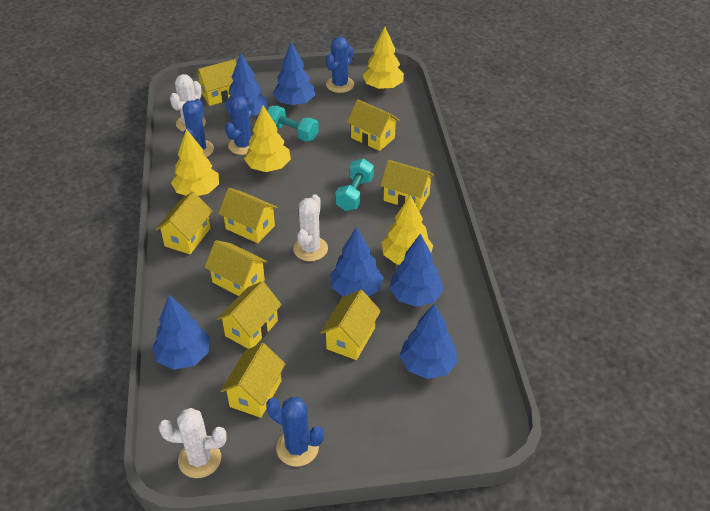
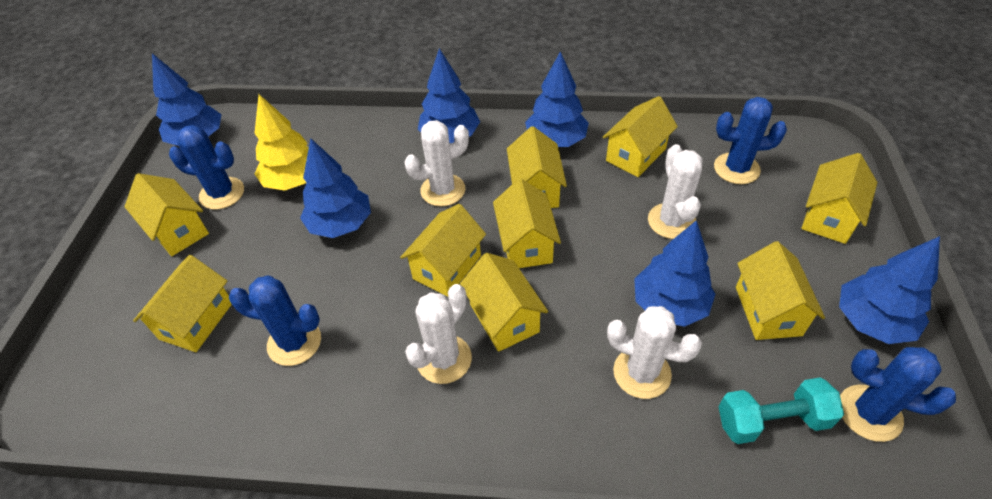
turquoise dumbbell: [267,106,319,141] [335,159,374,211] = 2 -> [718,377,844,444] = 1
white cactus: [158,408,227,478] [170,74,206,132] [293,194,328,261] = 3 -> [404,120,469,206] [405,284,472,384] [607,306,702,399] [648,144,703,239] = 4
yellow tree: [171,129,219,196] [244,106,291,172] [362,27,404,90] [382,195,433,265] = 4 -> [254,94,309,191] = 1

